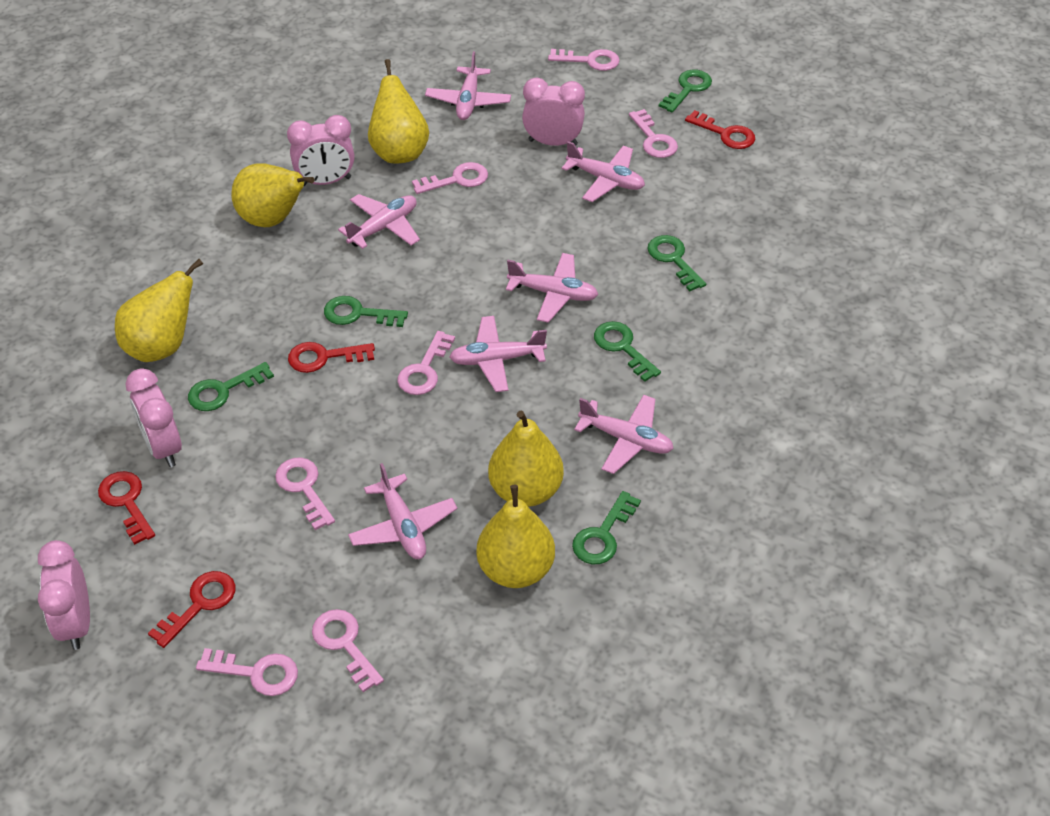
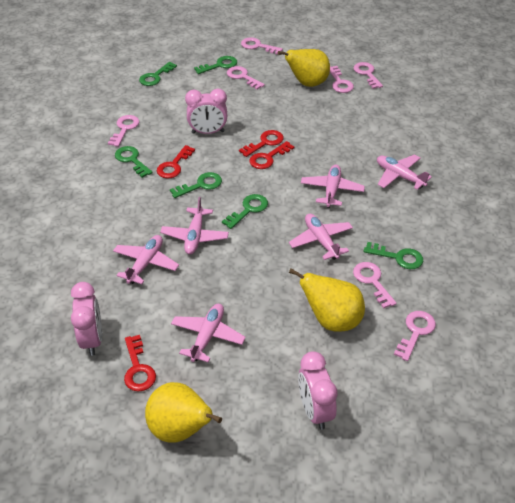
pink clock: [38,540,90,650] [126,368,182,467] [287,115,354,186] [522,78,585,146] = 4 -> [71,282,102,356] [185,89,227,134] [298,351,338,430] = 3
pink plane: [338,194,420,249] [348,463,457,559] [425,51,511,120] [450,316,547,392] [506,253,598,323] [562,141,645,202] [574,395,674,474] = 7 -> [113,235,179,284] [160,197,229,254] [171,304,246,362] [289,214,353,260] [301,164,365,208] [377,154,432,190] = 6
yellow pear: [115,259,203,362] [231,163,315,227] [368,59,429,164] [476,485,555,588] [488,411,564,507] = 5 -> [145,382,222,443] [278,49,330,87] [289,269,365,332] = 3

